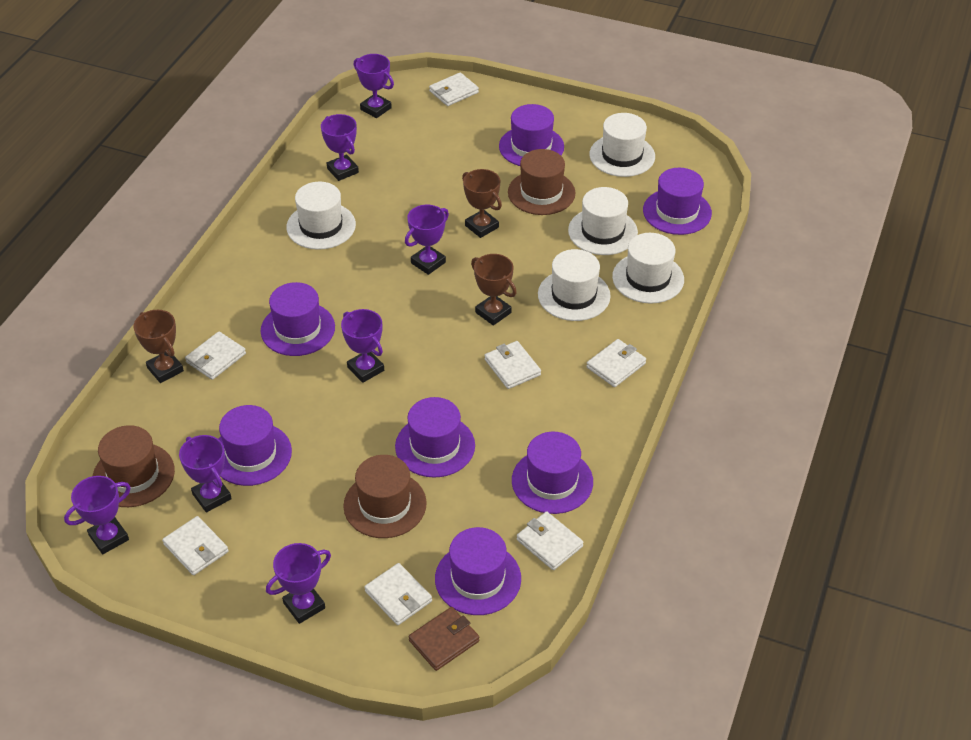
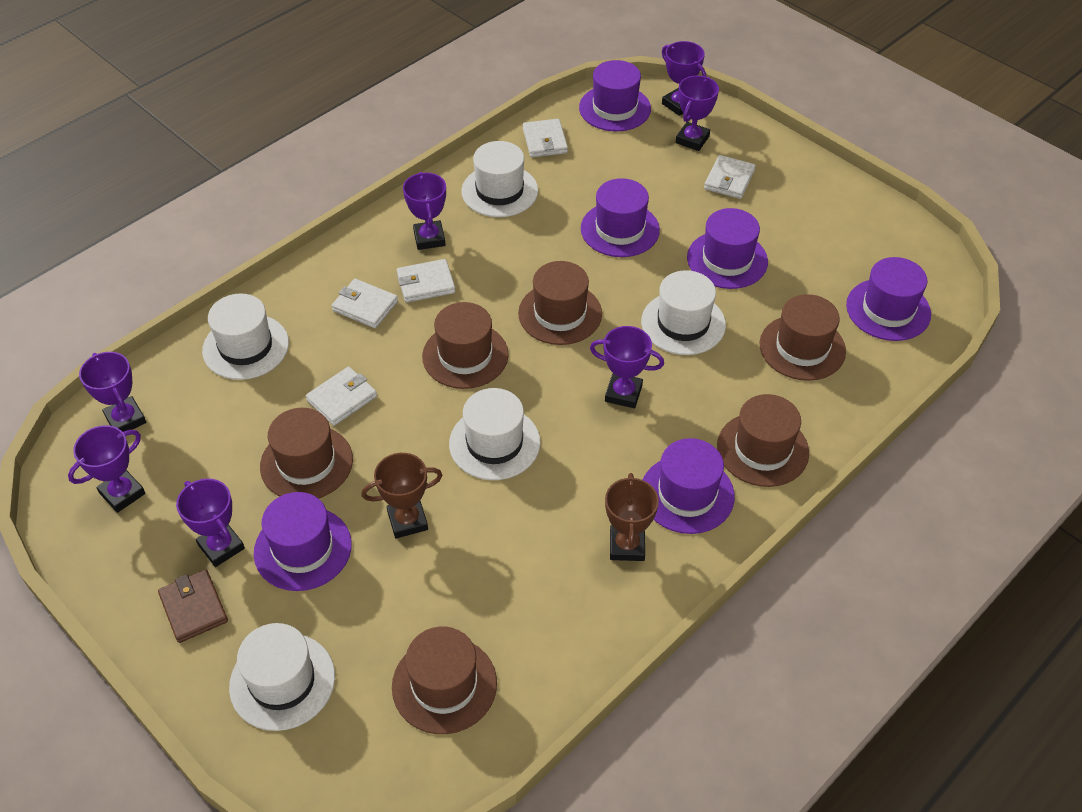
brown hat: [92,425,175,507] [343,455,427,538] [508,149,576,215] = 3 -> [260,408,353,499] [392,627,497,734] [422,302,509,389] [518,261,602,345] [717,394,809,487] [759,294,846,381] = 6
brown trophy: [133,310,184,383] [462,169,502,238] [471,254,517,326] = 3 -> [361,453,443,538] [605,473,659,561] = 2
purple hat: [218,405,292,486] [261,282,335,356] [395,397,475,478] [435,527,521,615] [499,104,564,166] [512,432,593,514] [643,168,712,235] = 7 -> [254,492,352,591] [579,60,651,131] [581,178,660,257] [643,438,735,534] [687,208,768,289] [846,257,931,341] = 6
white wallet: [162,516,229,575] [185,331,246,380] [364,563,432,625] [429,72,479,106] [484,341,541,389] [517,511,584,570] [586,339,646,387] = 7 -> [306,367,377,426] [332,279,398,328] [397,259,455,303] [523,119,568,157] [704,155,756,199] = 5

